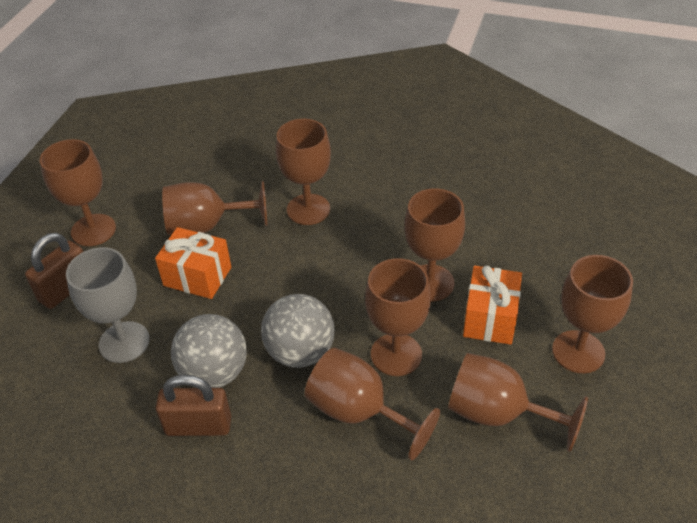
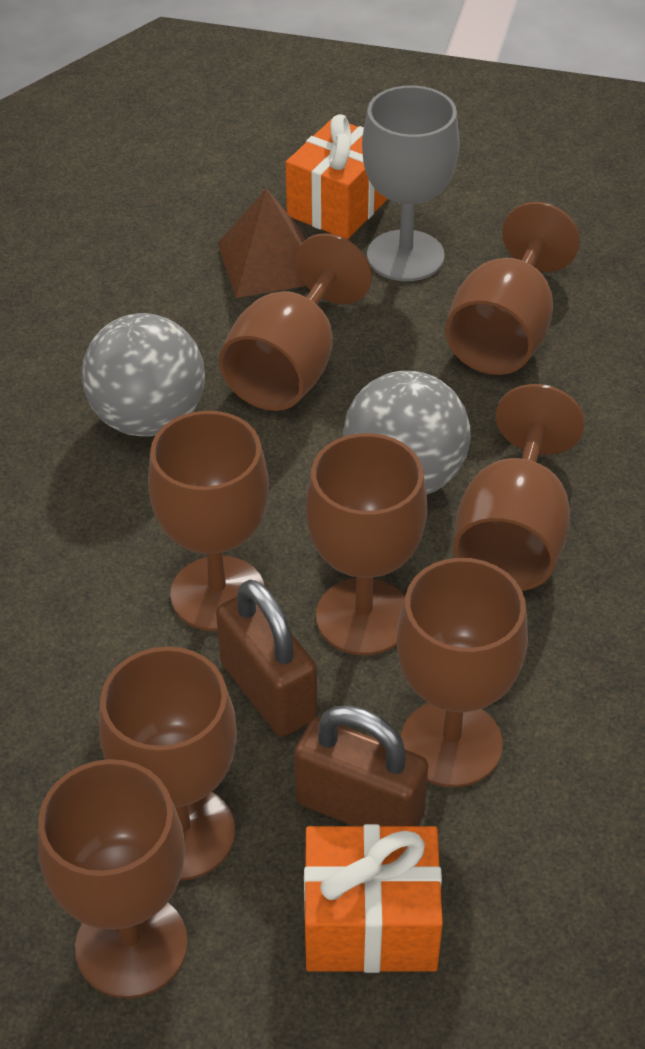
brown pyramid: none = 0 -> [217,188,306,298] = 1

